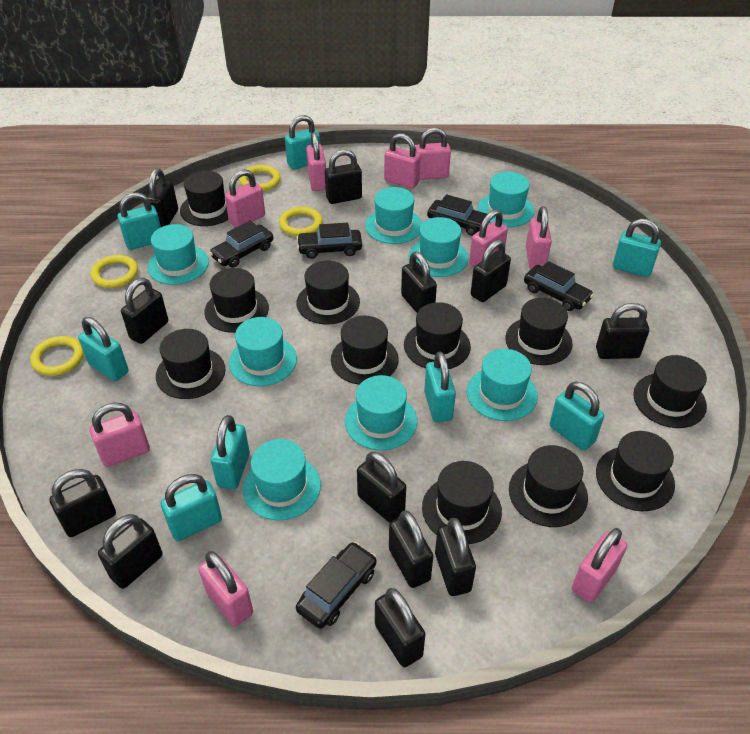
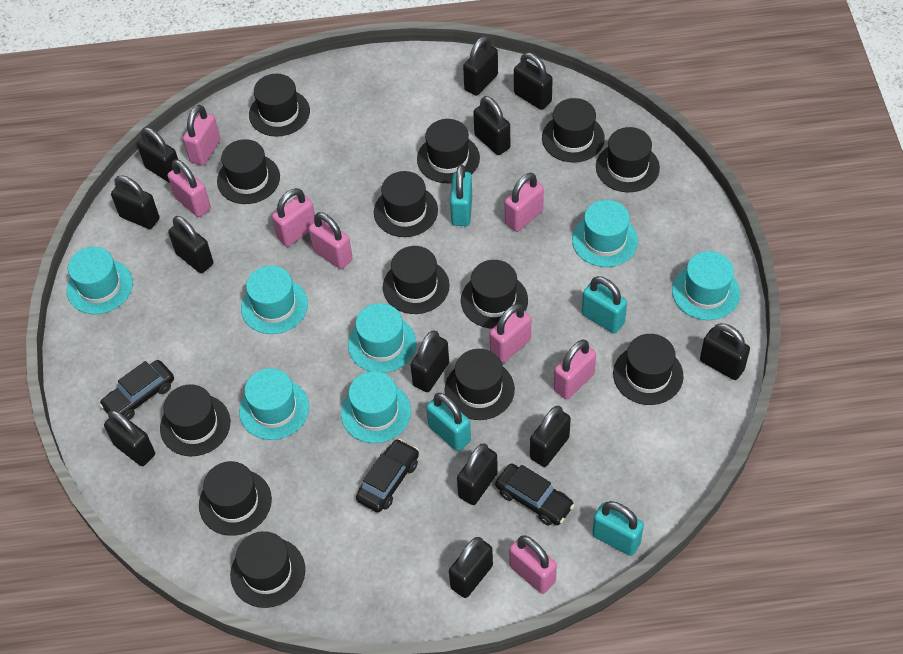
black car: [209,221,273,268] [296,542,377,629] [297,223,362,259] [427,194,487,236] [524,261,594,311] = 5 -> [99,360,174,420] [356,439,419,513] [495,464,574,525] = 3
black hat: [156,329,225,399] [180,171,228,226] [204,268,269,333] [296,261,360,325] [331,316,399,385] [404,302,471,369] [422,461,502,544] [505,298,573,365] [509,445,588,527] [596,431,675,511] [633,355,707,428] = 11 -> [160,384,230,456] [199,461,272,536] [217,139,280,204] [230,531,305,608] [249,74,310,137] [374,171,438,237] [383,246,449,314] [417,119,480,183] [445,349,515,420] [461,260,528,329] [542,98,605,162] [596,127,660,192] [613,334,683,405] = 13
pink padlock: [90,403,150,467] [198,551,253,626] [225,169,265,227] [306,132,326,191] [384,133,420,189] [415,127,451,180] [469,209,508,267] [526,206,552,269] [572,528,627,603] = 9 -> [168,159,211,217] [183,105,220,166] [272,188,315,247] [309,212,353,269] [489,304,531,363] [505,173,544,232] [509,536,557,594] [554,340,596,399] = 8
turquoise hat: [147,224,209,285] [229,317,297,386] [243,439,321,521] [345,375,417,450] [365,187,422,244] [409,217,469,277] [467,349,538,421] [478,172,534,227] = 8 -> [67,247,133,314] [239,368,309,440] [241,266,308,334] [341,371,411,443] [348,303,416,373] [572,200,638,267] [672,251,740,320] = 7
turquoise padlock: [78,317,128,381] [118,192,161,250] [161,474,222,541] [211,415,250,489] [285,115,320,170] [424,351,456,422] [550,382,604,451] [613,219,661,277] = 8 -> [426,393,471,451] [450,164,472,226] [582,276,627,334] [592,501,644,556] = 4
yellow ring: [30,336,84,376] [91,255,138,288] [239,165,280,191] [279,207,323,236] = 4 -> none = 0

